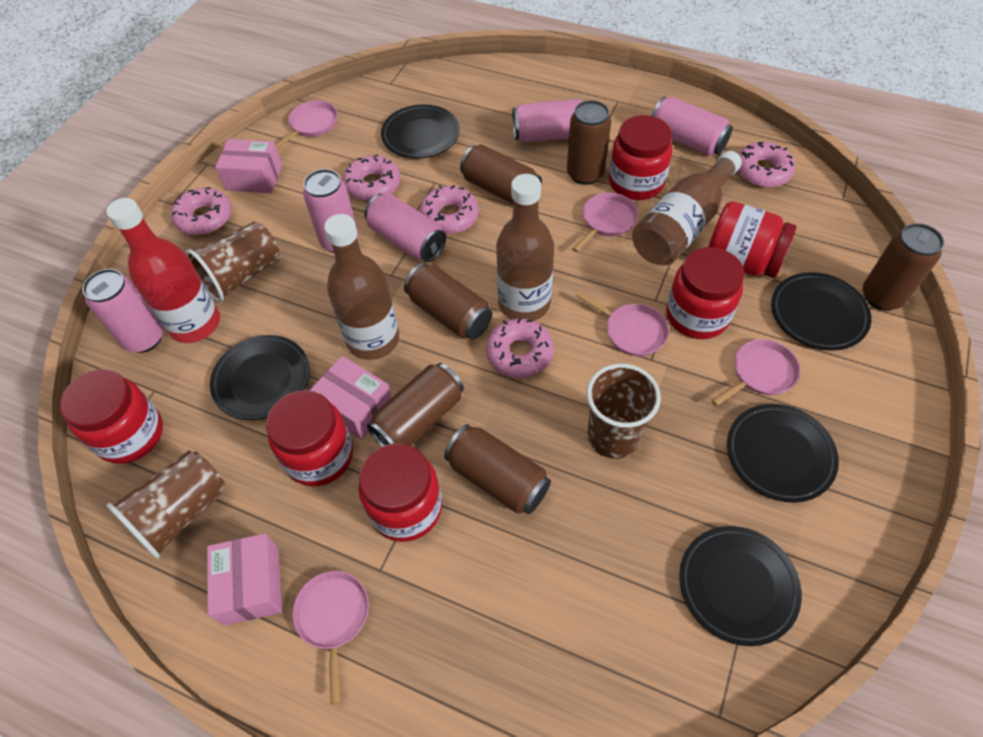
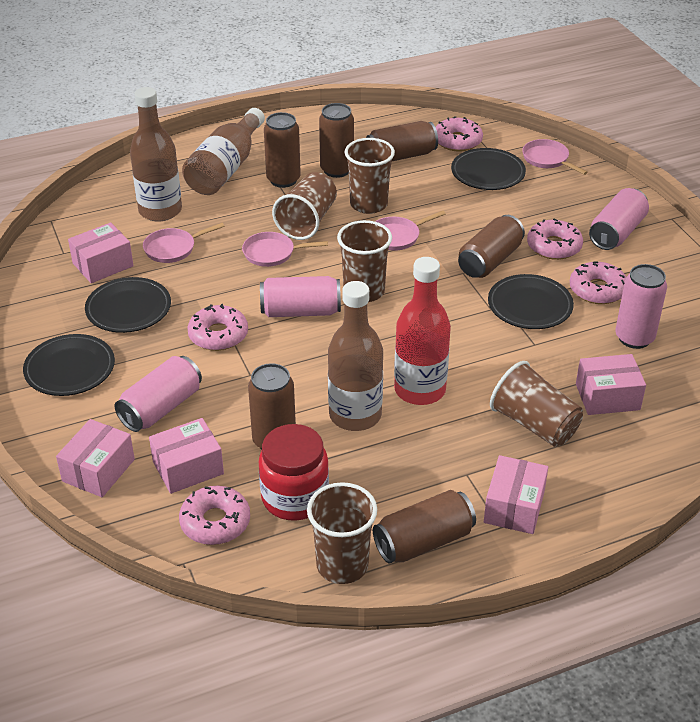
black plate: [210,335,310,420] [381,104,460,158] [679,526,802,646] [727,404,839,503] [771,272,872,351] = 5 -> [23,334,115,396] [85,277,171,333] [451,148,526,190] [488,274,574,329] = 4
brown cup: [107,450,225,559] [186,222,280,302] [587,364,661,459] = 3 -> [272,172,337,240] [307,482,377,584] [337,220,392,302] [345,138,395,214] [490,361,583,447] = 5
pink box: [207,533,282,626] [215,139,282,193] [309,356,392,440] = 3 -> [56,419,135,497] [68,222,134,283] [149,418,224,494] [484,455,548,534] [576,354,646,415] = 5
pink can: [82,269,163,353] [303,169,358,253] [364,193,446,262] [513,99,583,142] [651,97,733,156] = 5 -> [115,356,202,432] [260,276,341,317] [589,188,649,250] [615,264,667,349] = 4
pink pan: [275,101,338,149] [292,571,369,705] [572,193,638,252] [575,291,669,356] [711,339,801,406] = 5 -> [143,223,225,263] [242,232,328,267] [375,211,446,251] [522,139,588,175] = 4
red jar: [60,369,163,464] [266,390,353,486] [359,443,442,542] [609,115,672,200] [667,247,744,339] [708,201,797,278] = 6 -> [259,424,329,521] = 1

